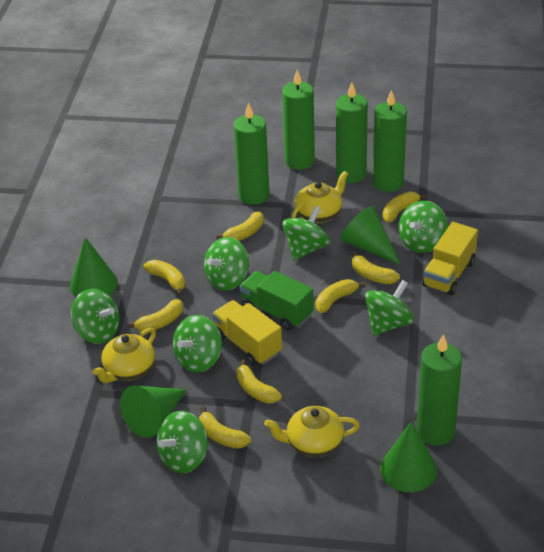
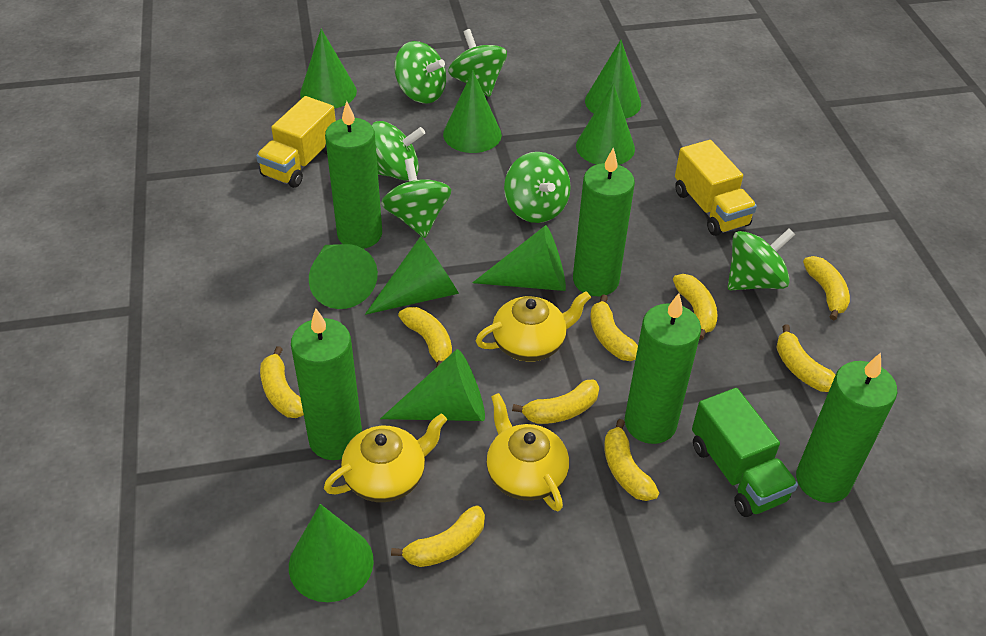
green cone: [70,237,118,297] [120,386,187,438] [340,206,401,265] [380,421,437,492] = 4 -> [289,504,374,602] [300,29,357,109] [309,244,378,309] [365,236,459,315] [380,349,485,421] [443,71,502,153] [472,225,566,291] [576,83,635,165] [585,40,641,119] = 9
green spinning top: [71,289,120,344] [156,411,208,473] [173,315,222,373] [204,237,249,291] [282,206,330,260] [365,280,414,336] [399,201,448,253] = 7 -> [372,121,425,181] [381,158,452,238] [394,41,446,104] [448,29,507,97] [504,152,571,223] [728,228,795,290] = 6
yellow banana: [127,299,183,331] [144,260,185,296] [199,406,251,449] [216,212,264,241] [236,360,282,404] [315,279,365,313] [352,251,400,284] [383,192,426,223] = 8 -> [260,346,304,418] [391,506,485,567] [398,307,452,367] [512,379,599,424] [590,294,638,361] [604,419,659,501] [673,274,717,340] [776,324,836,392] [803,256,850,320] = 9

